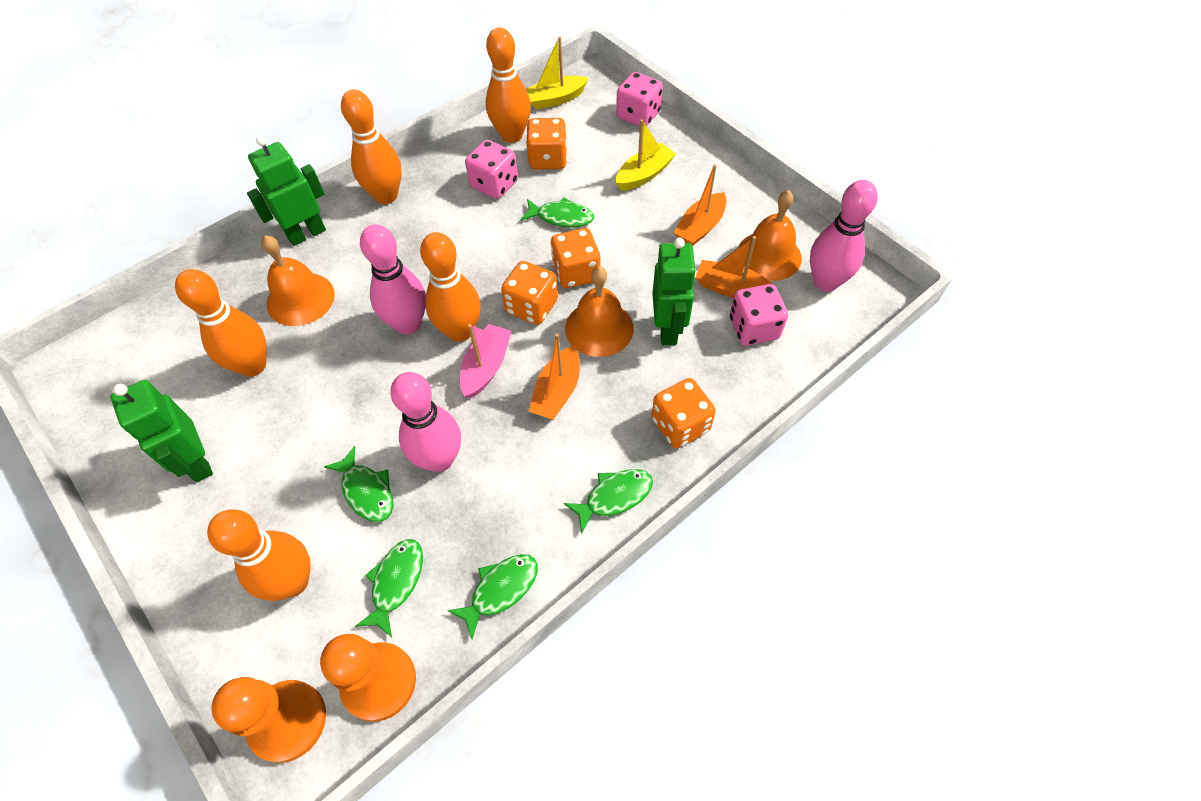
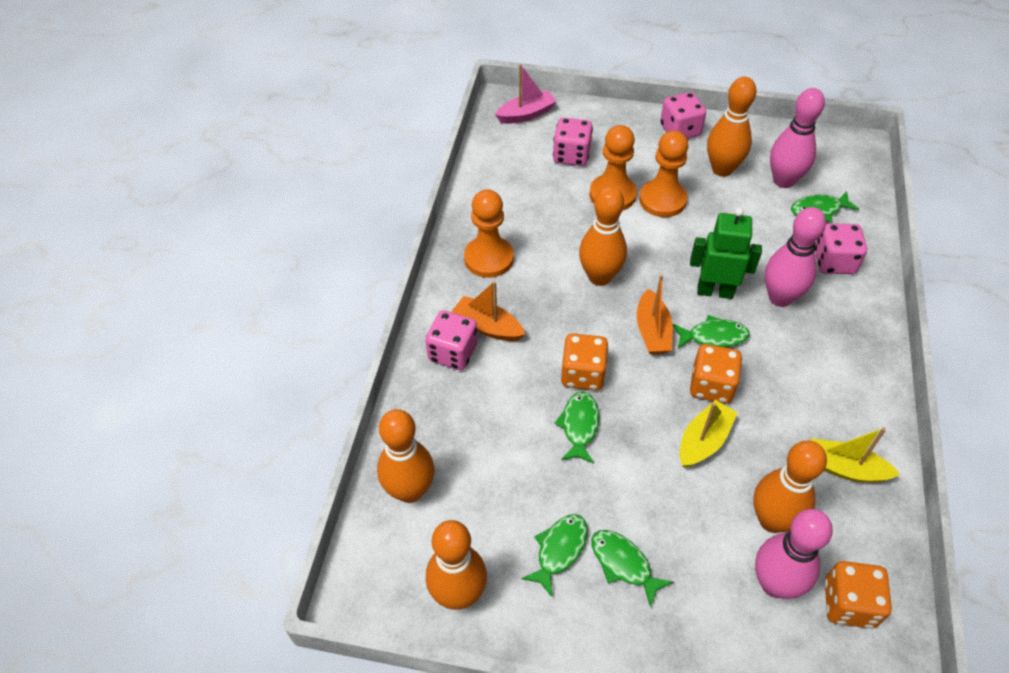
green robot: [110,380,213,482] [247,136,326,246] [652,237,697,345] = 3 -> [690,207,762,299] = 1
orange bell: [262,235,335,326] [565,266,634,357] [738,190,802,281] = 3 -> none = 0
orange boat: [528,333,580,420] [673,164,727,246] [695,236,772,298] = 3 -> [451,281,525,341] [637,275,673,354] = 2
orange dice: [501,261,558,325] [526,118,567,170] [551,228,600,288] [652,378,716,449] = 4 -> [561,333,609,390] [690,344,742,404] [825,561,892,629] = 3
orange pawn: [211,677,326,763] [320,634,416,722] = 2 -> [464,189,514,278] [589,125,637,210] [639,130,688,217] = 3
pink dice: [465,140,518,199] [616,72,663,127] [730,284,788,346] = 3 -> [425,310,478,370] [553,118,593,166] [660,92,706,139] [815,223,867,274] = 4

